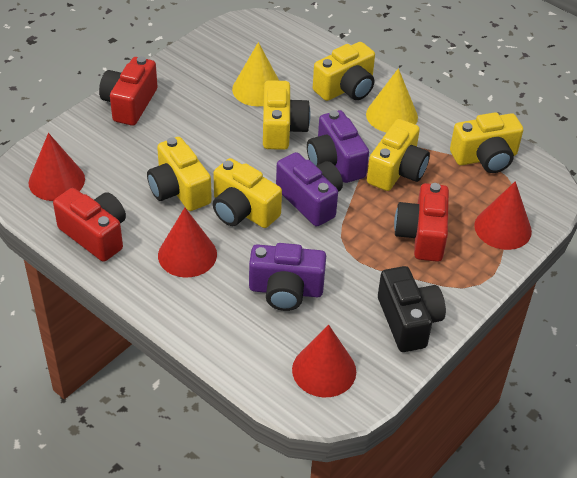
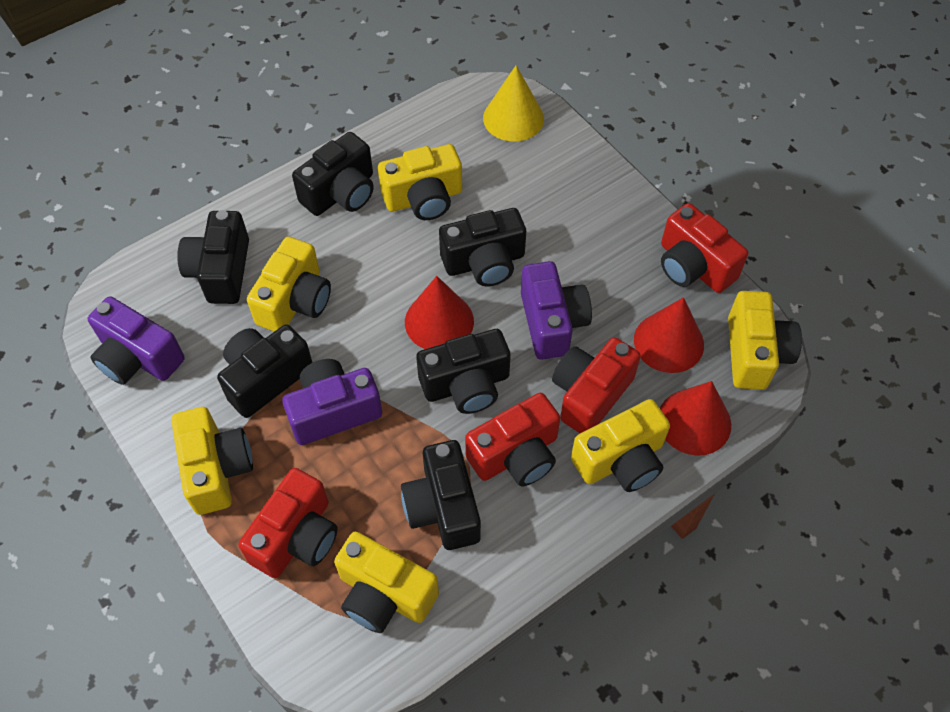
black camera: [378,266,446,352] = 1 -> [177,210,249,304] [217,324,313,418] [292,132,374,216] [401,440,481,550] [416,329,511,414] [439,208,526,286] = 6
red camera: [53,188,126,262] [99,56,157,126] [394,183,449,262] = 3 -> [238,468,338,578] [465,393,560,486] [552,337,641,433] [661,203,748,293] = 4
red cone: [29,133,85,201] [158,208,217,278] [292,325,356,397] [474,181,532,250] = 4 -> [405,276,474,349] [634,297,704,373] [660,381,731,456] = 3
yellow cone: [232,42,279,106] [366,68,418,133] = 2 -> [483,65,544,141] = 1

